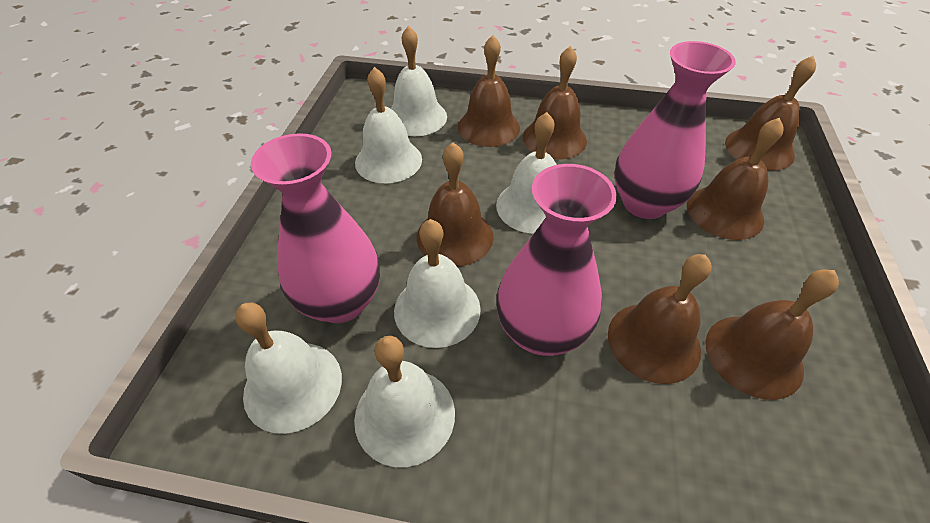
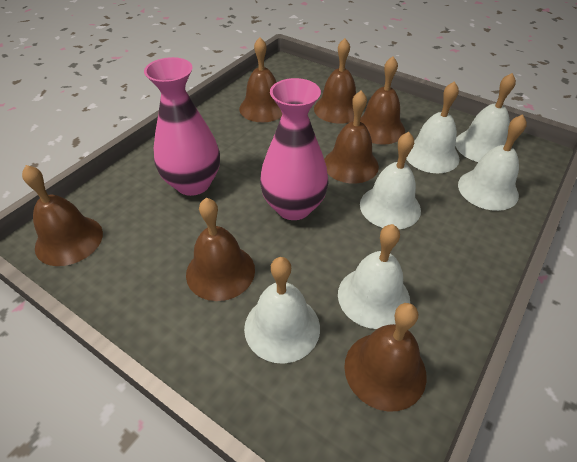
pink vase: [251,133,380,323] [497,164,617,356] [614,41,736,219] = 3 -> [144,57,220,196] [260,78,329,220] = 2

